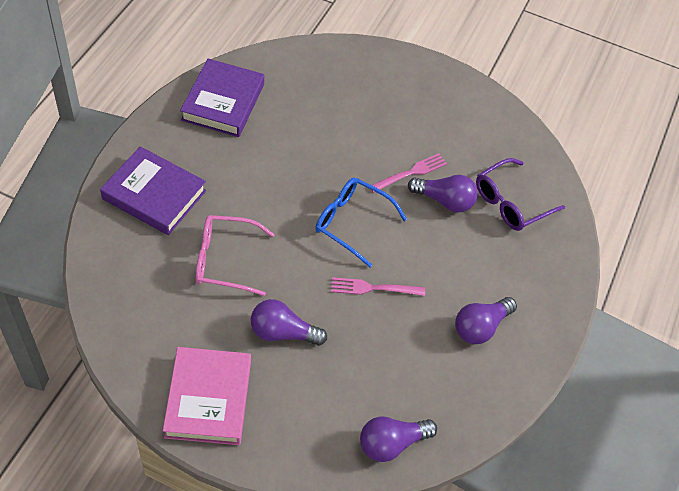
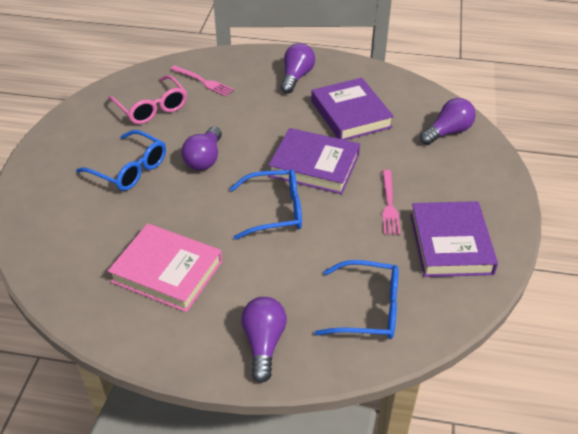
blue glasses: [315,178,407,267] = 1 -> [76,130,166,191] [230,169,302,240] [315,260,399,339] = 3
purple book: [100,146,206,235] [180,59,264,137] = 2 -> [268,128,360,194] [311,78,394,140] [410,201,498,277] = 3
purple glasses: [476,158,565,231] = 1 -> none = 0

